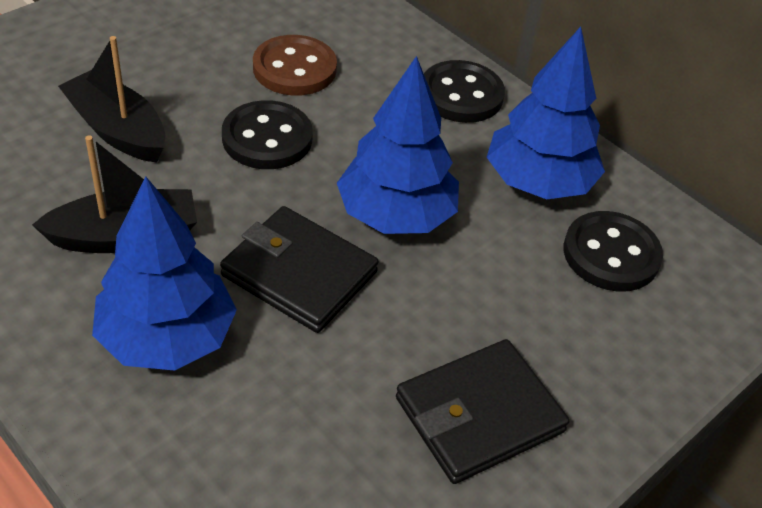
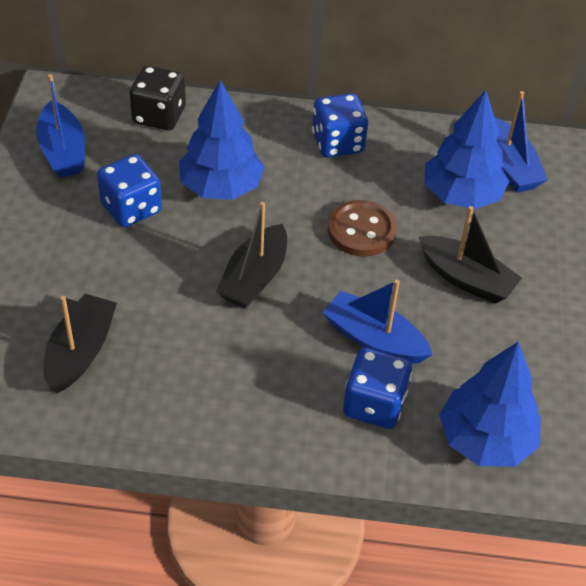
black boat: [32,135,197,253] [58,36,165,163] = 2 -> [43,294,117,393] [216,202,287,309] [419,206,522,304] = 3
black button: [222,100,313,169] [424,60,505,123] [563,211,663,292] = 3 -> none = 0
black dice: none = 0 -> [129,65,186,130] = 1
black wallet: [220,206,378,333] [396,339,569,484] = 2 -> none = 0
blue boat: none = 0 -> [36,74,85,177] [323,280,433,364] [495,91,548,193] = 3
blue dice: none = 0 -> [97,154,162,227] [312,93,368,158] [343,348,412,429] = 3

